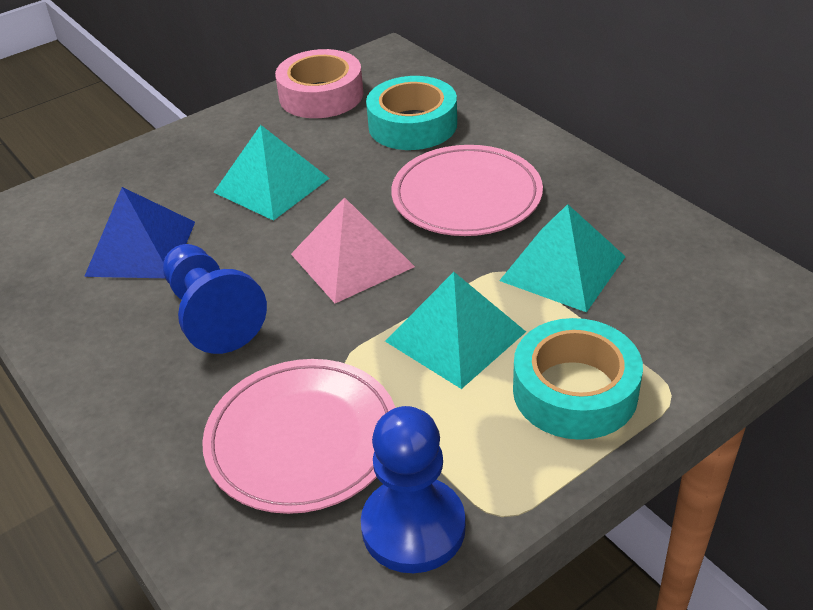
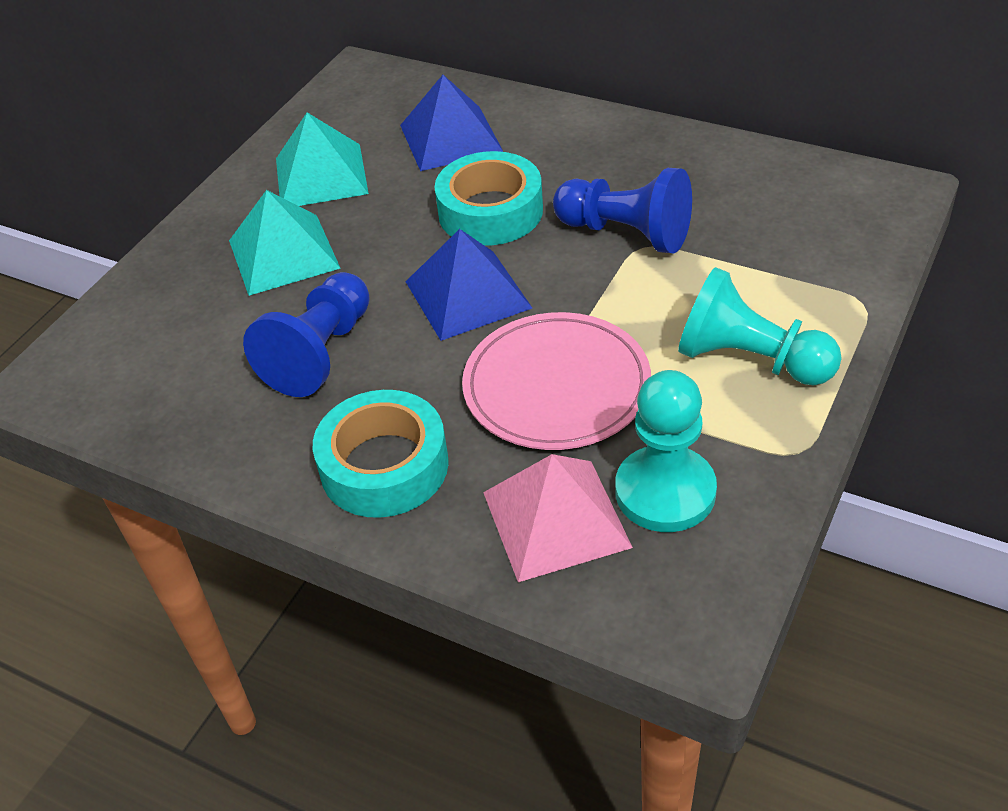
blue pyramid: [84,187,195,278] = 1 -> [400,75,503,171] [406,229,532,341] = 2
pink plate: [202,359,396,514] [391,145,543,236] = 2 -> [462,312,651,450] = 1
pink tape: [275,49,364,118] = 1 -> none = 0
turquoise pawn: none = 0 -> [615,370,717,532] [678,267,842,386] = 2
turquoise pyramid: [213,125,330,221] [385,272,526,389] [499,204,626,312] = 3 -> [229,190,341,296] [276,112,369,206] = 2

